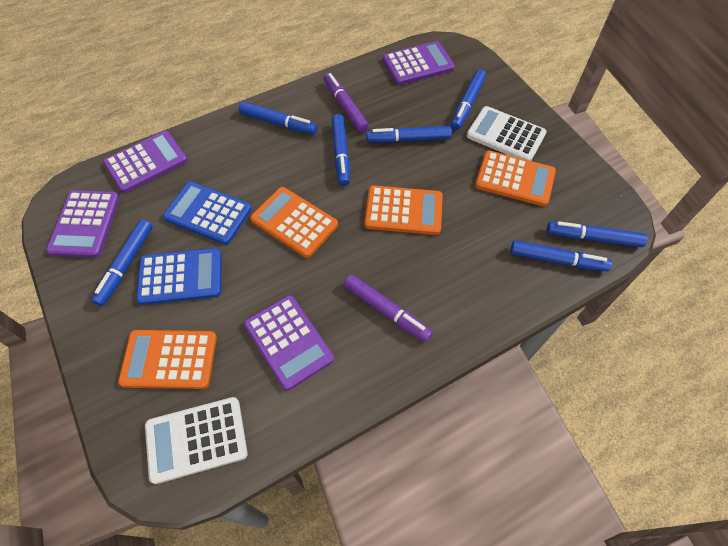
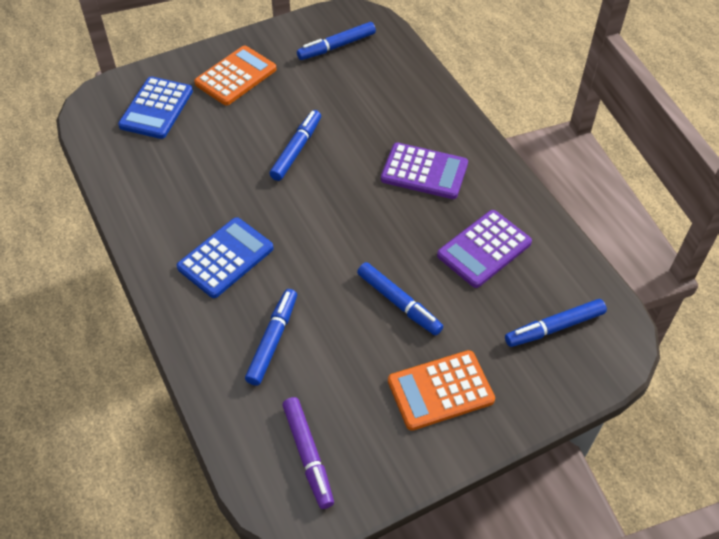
blue marker: [91,219,153,306] [239,102,317,135] [332,114,350,186] [366,126,452,143] [451,69,486,130] [510,240,612,272] [547,221,647,247] = 7 -> [245,289,297,386] [270,110,321,181] [297,22,376,60] [357,262,443,335] [505,299,607,347] = 5
orange calculator: [118,330,217,389] [250,187,338,258] [365,185,443,235] [475,150,556,206] = 4 -> [194,45,277,106] [388,350,495,431] = 2
purple calculator: [46,190,120,258] [103,131,188,193] [244,295,334,391] [383,41,455,85] = 4 -> [381,143,468,199] [437,210,532,288] = 2
purple marker: [324,73,369,133] [344,275,433,342] = 2 -> [282,397,334,509] = 1
white calculator: [145,397,248,484] [466,106,547,161] = 2 -> none = 0

